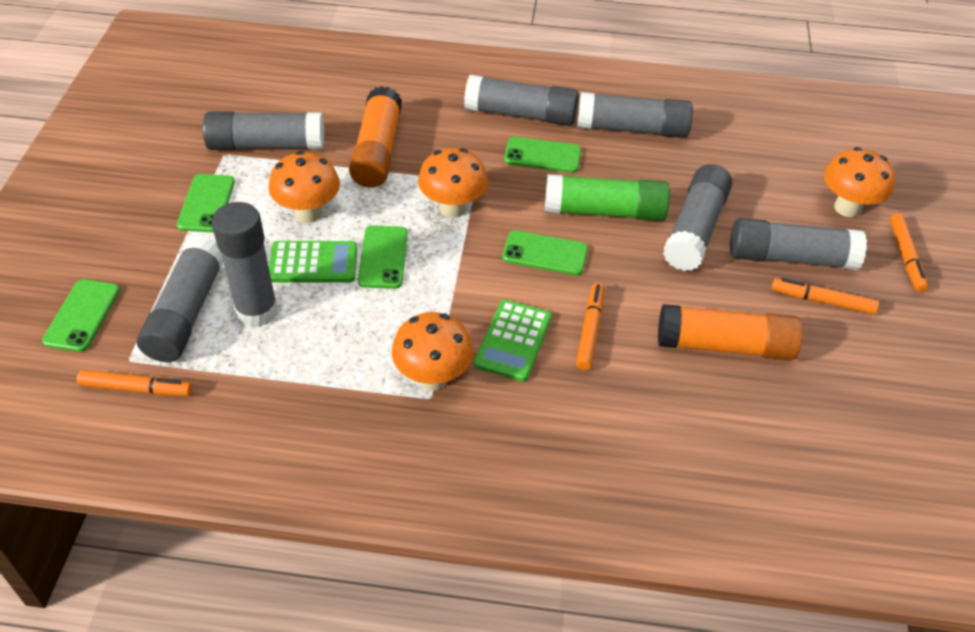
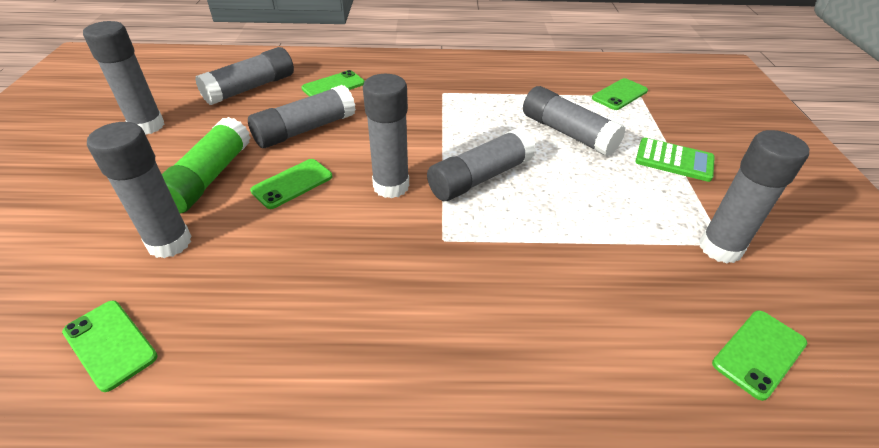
green calculator: [269,241,357,283] [474,299,552,382] = 2 -> [635,138,715,182] = 1
grey glue stick: [137,236,223,362] [203,112,324,150] [212,202,278,327] [464,74,579,126] [577,92,693,138] [663,164,732,271] [730,218,867,270] = 7 -> [83,21,165,135] [87,122,192,258] [195,47,294,105] [248,85,356,148] [363,74,409,198] [427,128,536,201] [523,86,626,157] [699,130,809,264] = 8
orange glue stick: [349,86,402,188] [658,304,803,361] = 2 -> none = 0
orange marker: [77,370,192,396] [576,283,604,370] [771,278,879,315] [890,213,928,292] = 4 -> none = 0
orange mushroom: [269,151,340,223] [392,312,473,390] [418,148,488,218] [824,147,895,217] = 4 -> none = 0

